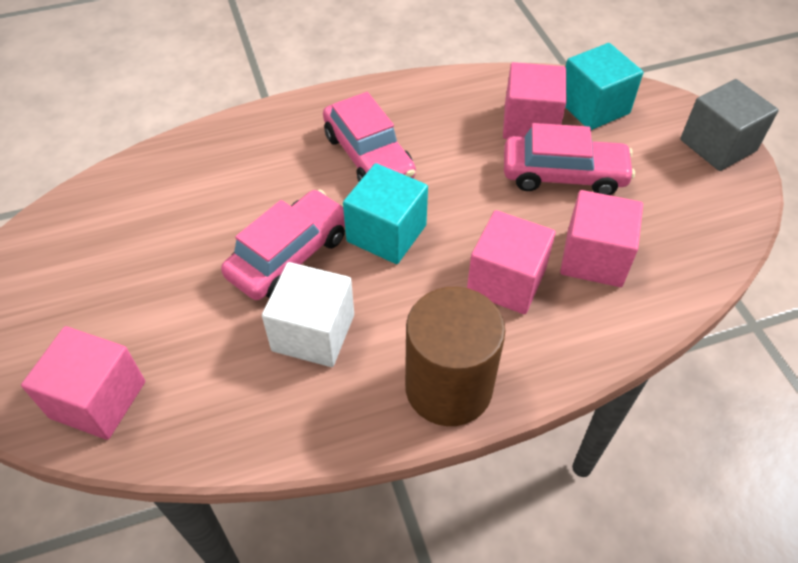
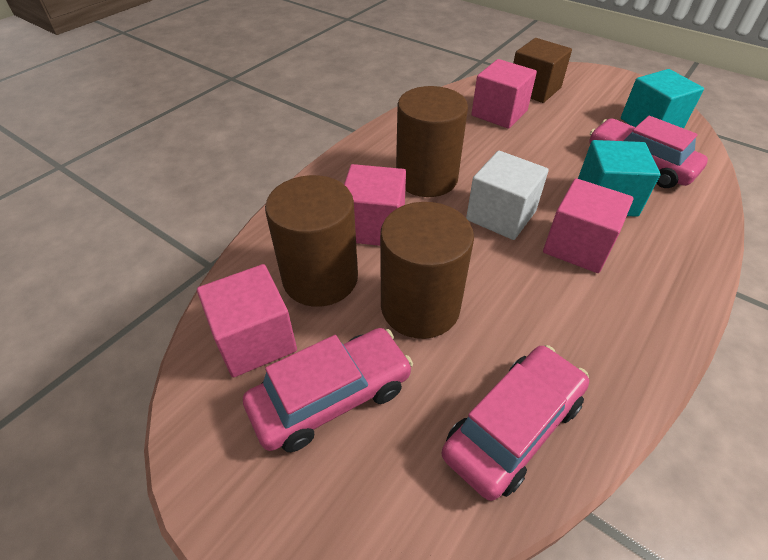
brown cube: none = 0 -> [513,38,572,103] = 1
brown cylinder: [405,287,505,426] = 1 -> [265,175,358,307] [380,202,474,339] [396,86,468,197] = 3
grey cube: [680,79,779,171] = 1 -> none = 0

